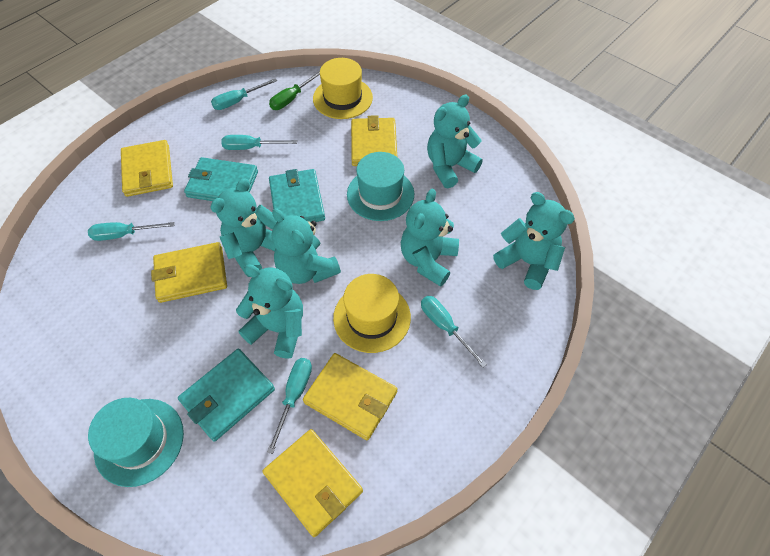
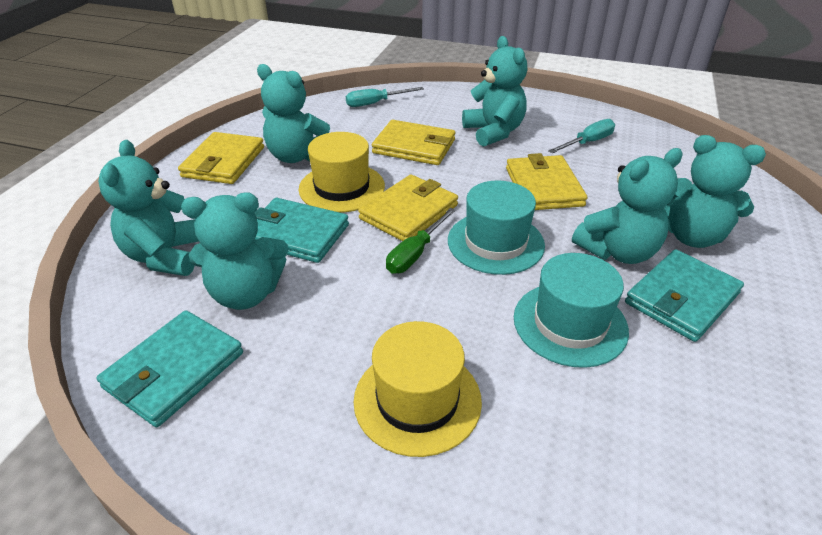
turquoise screwdriver: [88,222,175,241] [211,78,277,110] [221,135,297,150] [267,358,312,454] [421,296,487,368] = 5 -> [346,87,424,107] [548,119,615,153] = 2
yellow wallet: [121,140,173,197] [151,242,227,303] [262,429,363,537] [303,353,397,440] [351,115,397,166] = 5 -> [178,132,264,184] [358,175,458,241] [372,120,455,165] [506,153,587,210] = 4

